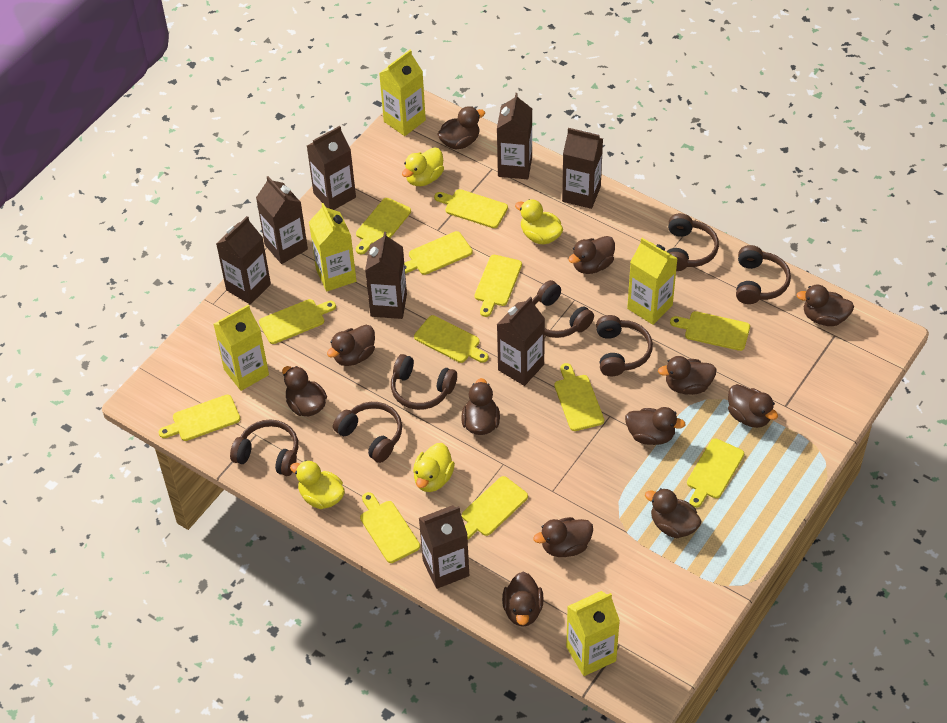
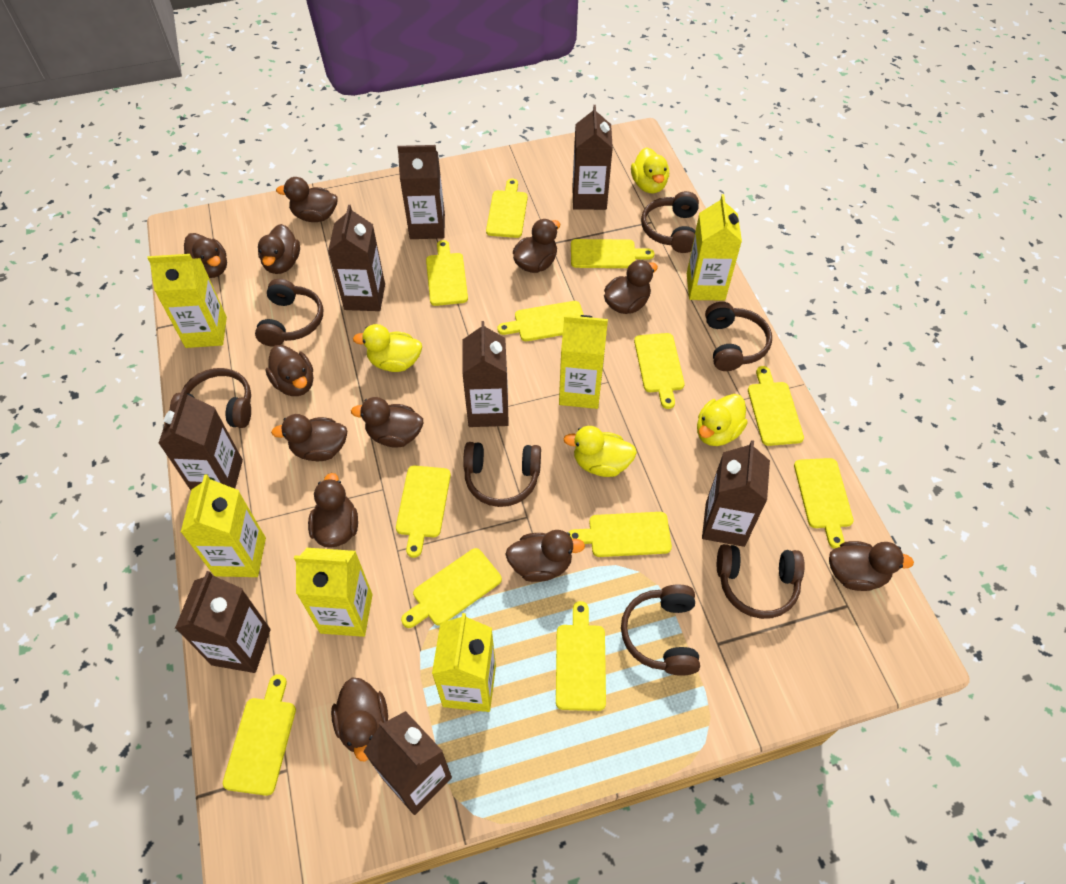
yellow carton: [214,305,269,391] [309,203,356,291] [379,50,426,136] [566,591,620,676] [627,238,678,325] = 5 -> [147,254,227,348] [180,475,266,577] [294,548,373,637] [432,613,496,712] [559,315,608,409] [687,194,742,301] = 6

